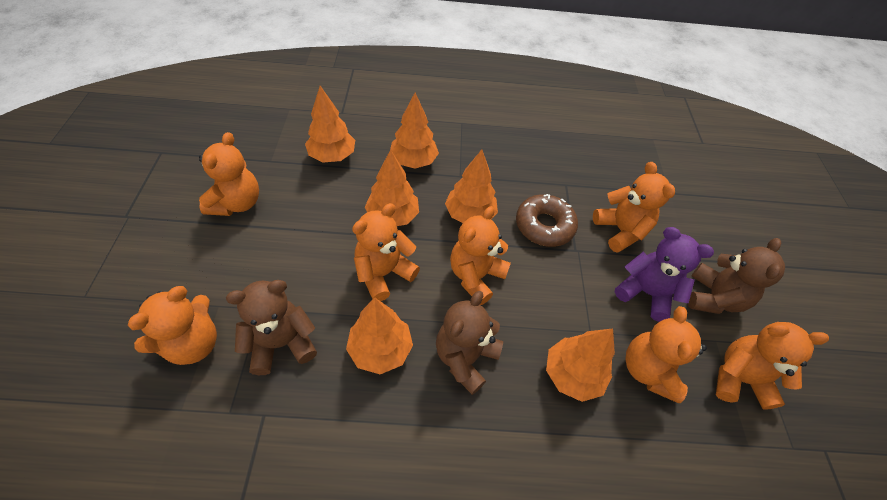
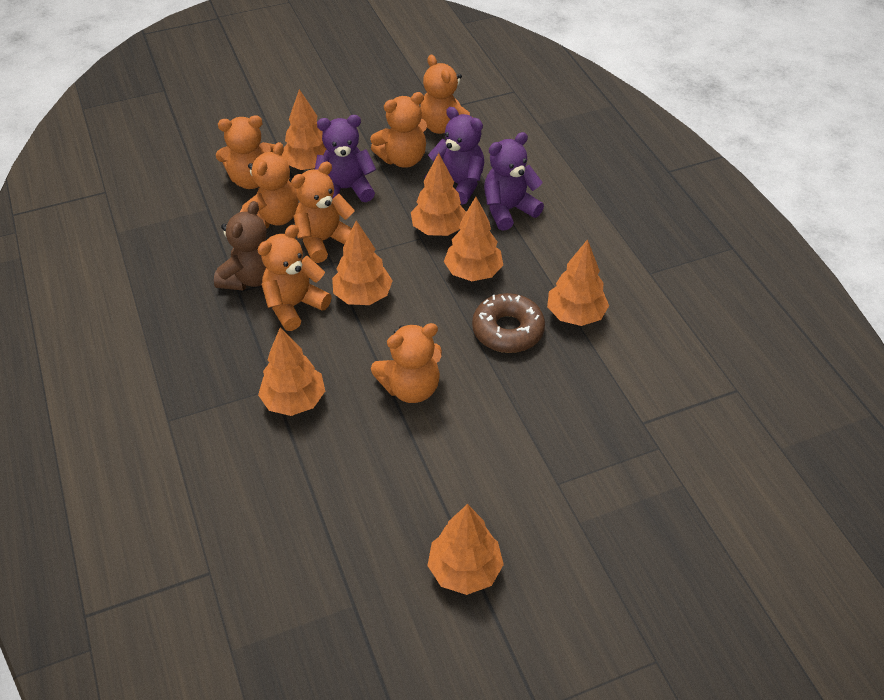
brown teddy bear: [226,280,317,375] [436,291,503,395] [688,238,785,314] = 3 -> [214,201,266,291] = 1
orange tree: [305,86,355,163] [346,297,413,374] [365,149,419,226] [390,93,439,169] [445,150,498,223] [546,329,615,402] = 6 -> [258,327,325,416] [282,89,326,170] [332,221,393,305] [411,153,466,236] [427,504,504,595] [444,197,503,281] [547,239,609,326] = 7
purple teddy bear: [615,227,714,322] = 1 -> [315,115,376,202] [425,107,484,205] [484,132,544,231] = 3

